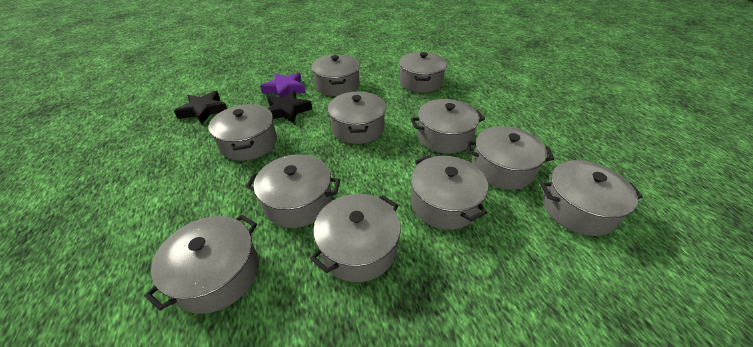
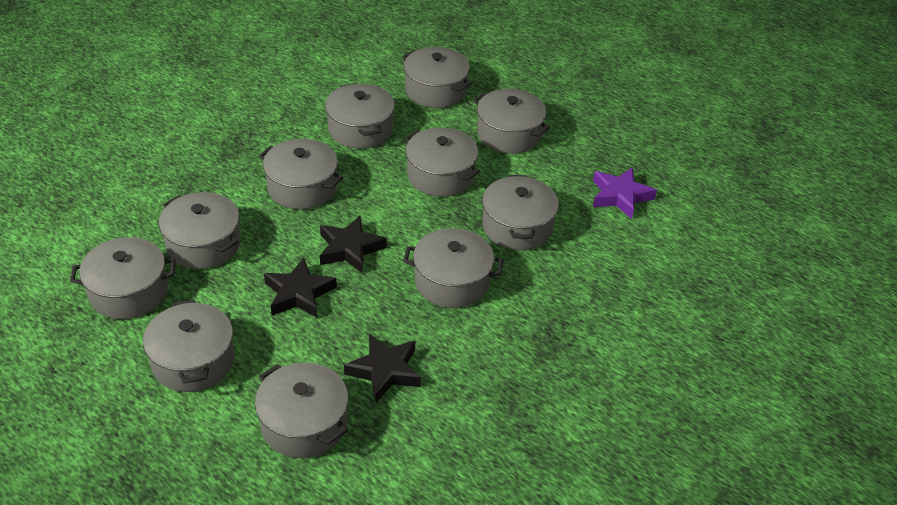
black star: [174,91,227,124] [267,91,312,123] = 2 -> [264,258,337,318] [320,216,387,273] [344,333,421,403] = 3

